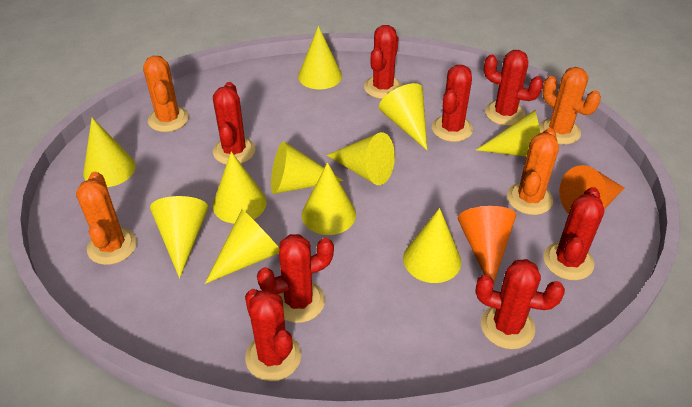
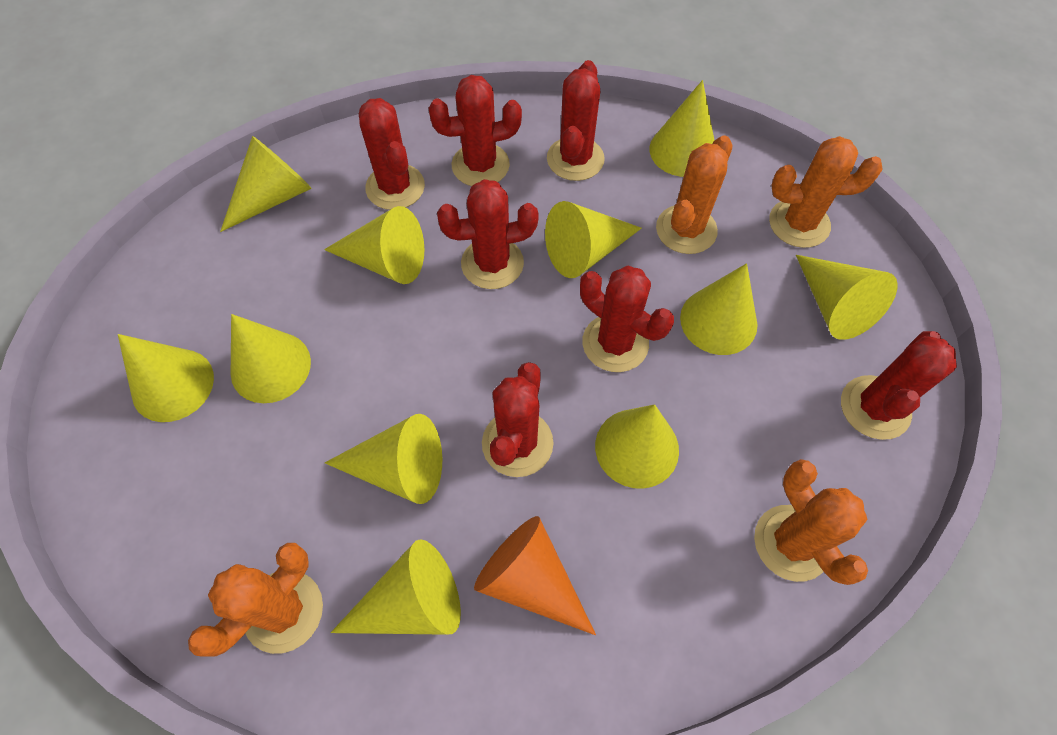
orange cone: [458,206,516,281] [559,165,624,214] = 2 -> [474,516,596,635] = 1
red cactus: [213,82,256,164] [245,289,301,381] [257,234,334,323] [364,25,402,99] [432,65,473,142] [475,259,565,349] [484,50,543,126] [543,187,604,280] = 8 -> [359,98,425,210] [428,75,522,186] [437,179,539,289] [482,362,554,477] [547,60,605,181] [580,266,674,372] [841,331,957,440] = 7

